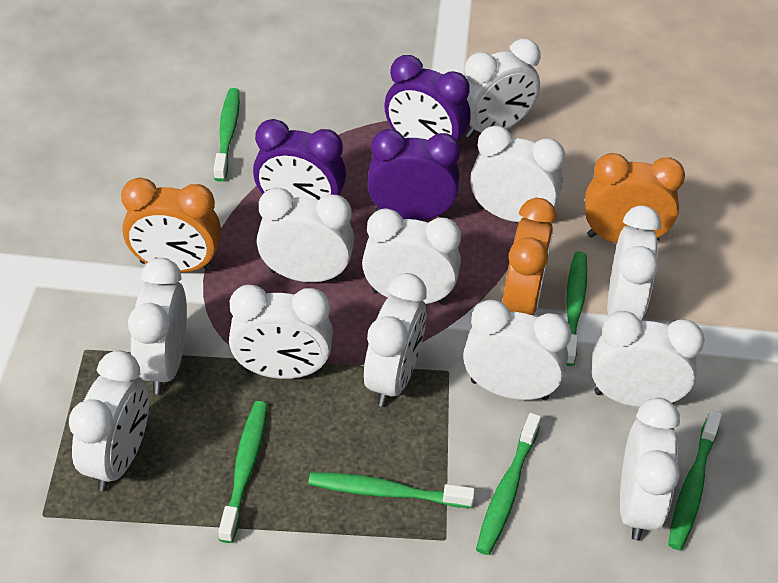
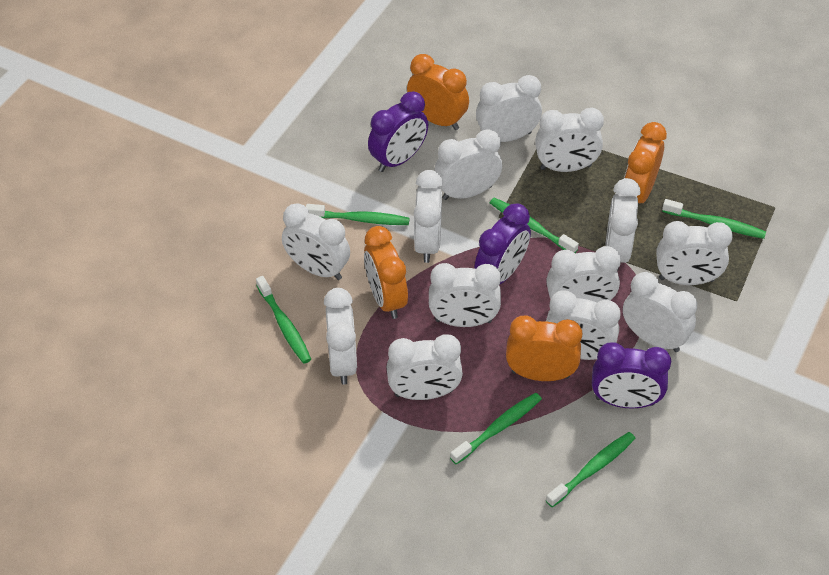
orange clock: [121,177,221,272] [502,198,556,315] [585,153,685,243] = 3 -> [364,226,408,319] [407,54,469,130] [506,316,583,381] [624,122,667,203] = 4
white clock: [69,350,149,491] [128,258,187,394] [229,285,333,379] [257,187,354,282] [362,208,461,304] [364,273,427,407] [463,300,571,400] [464,39,540,138] [470,126,565,222] [592,311,705,407] [607,205,661,320] [620,398,680,541] = 12 -> [282,203,350,280] [324,288,357,385] [387,334,463,400] [414,170,443,263] [429,263,501,327] [435,129,502,200] [476,75,542,142] [535,108,604,172] [546,246,621,302] [546,290,621,360] [605,178,641,271] [623,272,697,352] [656,221,733,285] = 13

